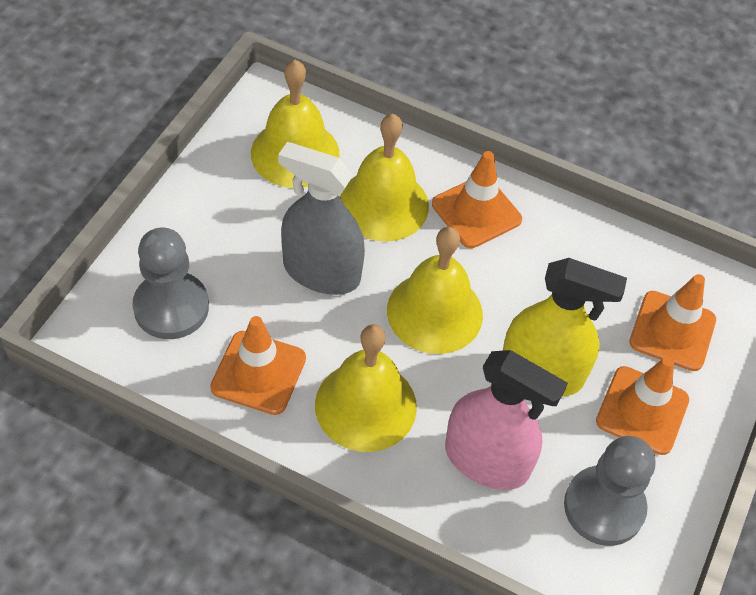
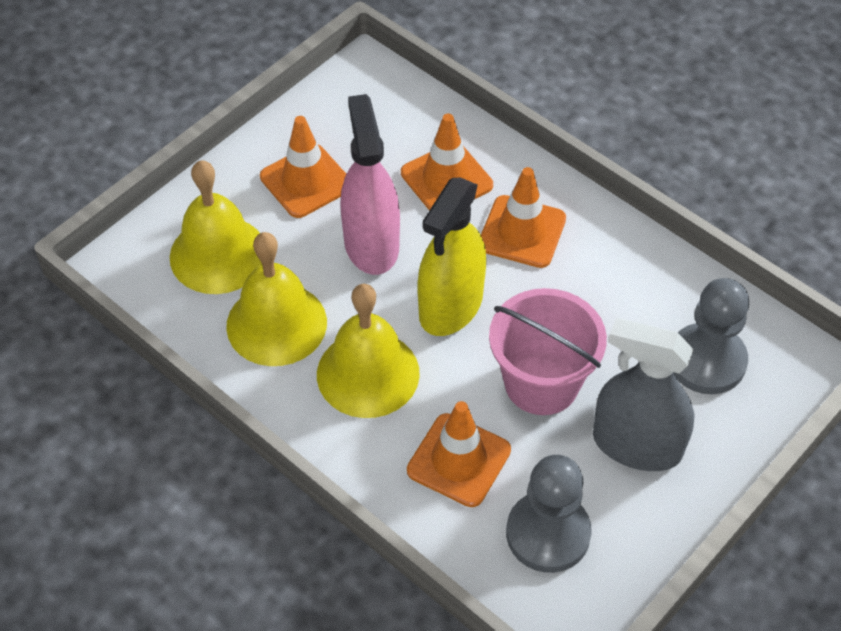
pink bucket: none = 0 -> [489,288,607,415] = 1
yellow bell: [251,60,340,188] [315,324,417,452] [340,114,429,242] [387,227,483,354] = 4 -> [170,160,262,294] [226,232,327,366] [317,284,420,418] = 3

